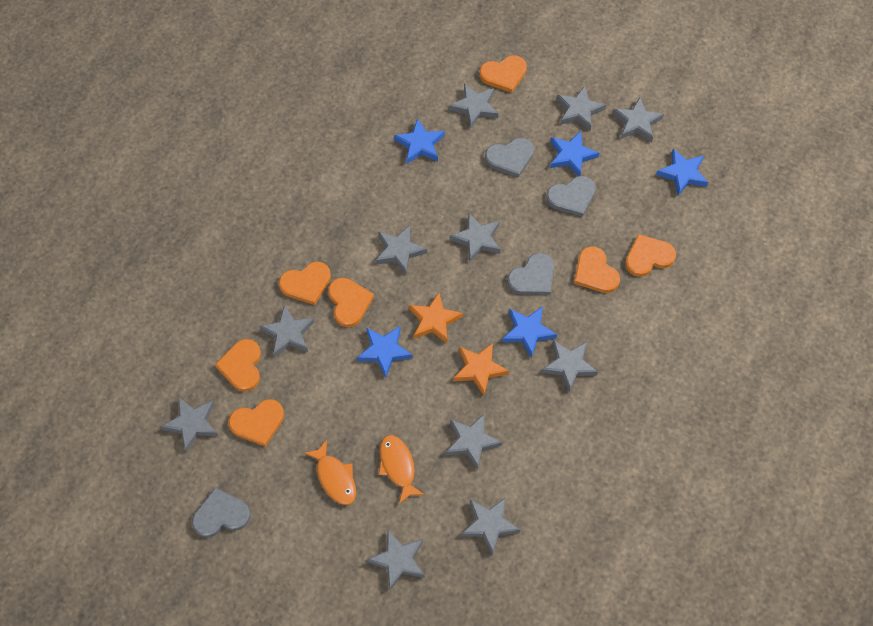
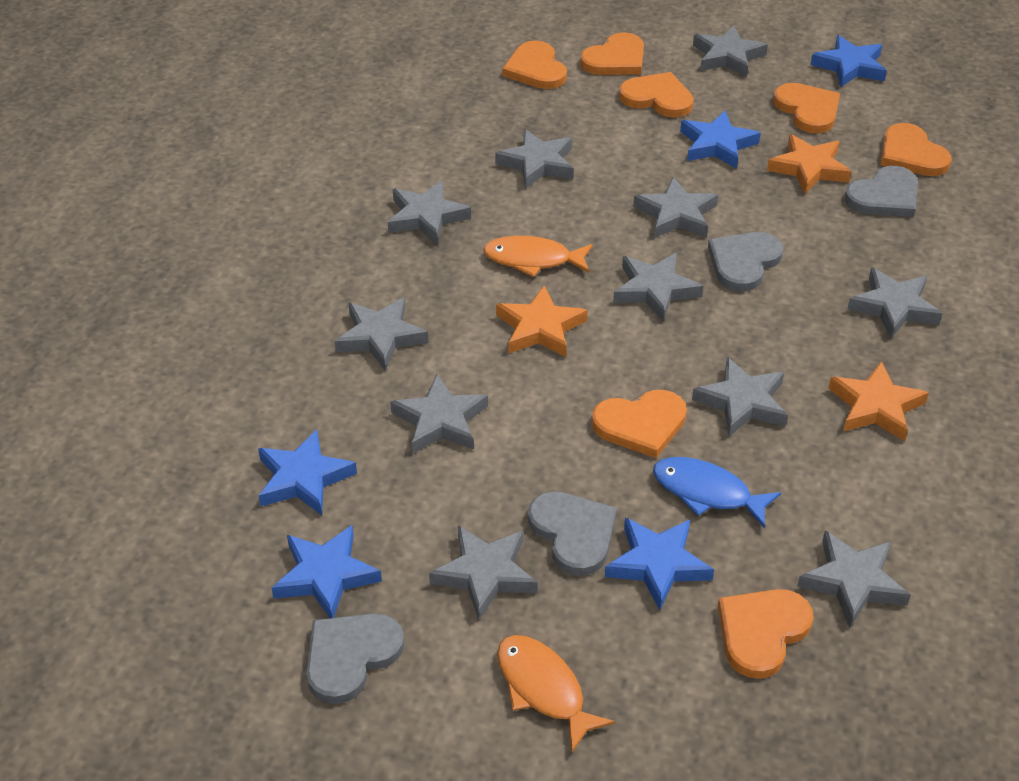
blue fish: none = 0 -> [653,457,781,528] = 1
orange star: [409,292,463,343] [453,343,509,396] = 2 -> [496,285,588,357] [767,134,851,194] [828,361,929,441] = 3

